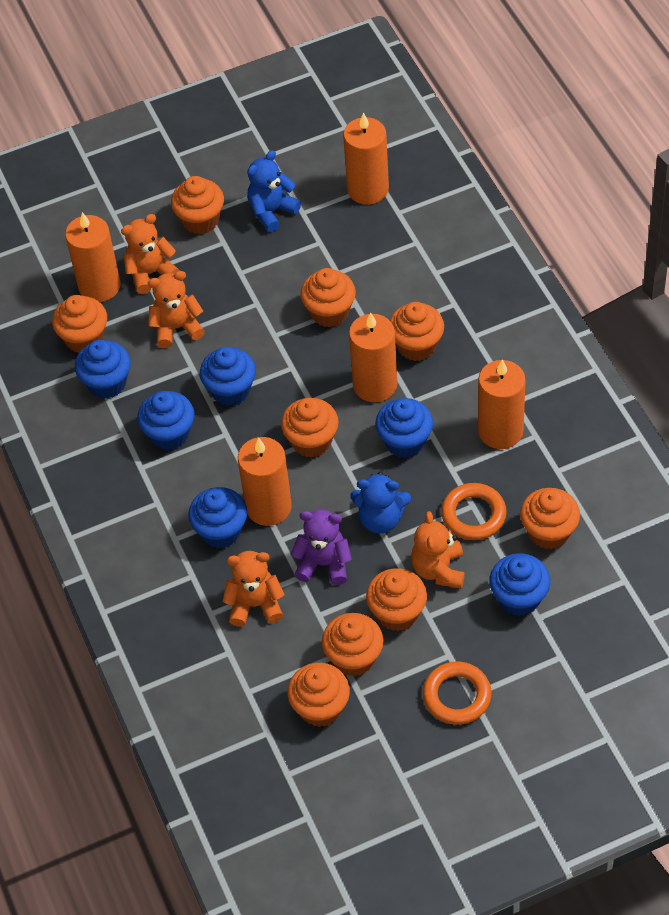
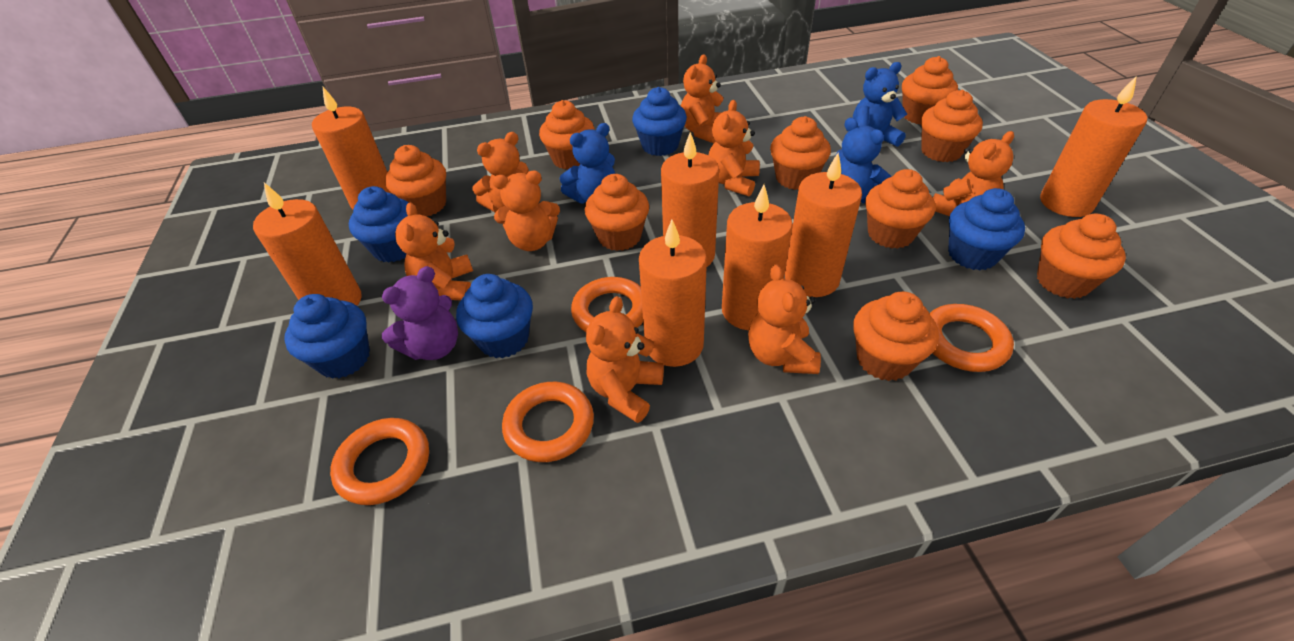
blue cupcake: [75,340,131,399] [137,391,194,450] [188,487,247,548] [200,347,256,406] [375,398,433,458] [489,554,551,616] = 6 -> [284,294,370,379] [349,186,409,263] [456,274,533,358] [632,87,687,156] [948,188,1025,270] = 5
blue teddy bear: [247,150,301,232] [350,472,411,534] = 2 -> [560,123,615,204] [836,118,892,203] [853,62,907,147] = 3
orange candle: [65,212,121,302] [238,437,292,526] [343,112,389,205] [349,312,397,402] [478,359,526,449] = 5 -> [253,182,362,306] [312,87,391,209] [639,220,707,367] [661,132,719,267] [722,185,793,330] [785,153,862,297] [1040,76,1147,217] = 7
orange ring: [423,661,492,725] [441,483,507,540] = 2 -> [330,418,429,505] [502,382,594,462] [571,277,643,332] [929,304,1014,372] = 4
orange teddy bear: [121,214,180,294] [148,271,205,348] [223,551,285,627] [411,511,465,589] = 4 -> [395,202,473,300] [472,132,529,213] [493,171,560,251] [586,296,664,423] [681,54,724,143] [708,100,760,197] [748,264,821,374] [933,131,1014,216] = 8

